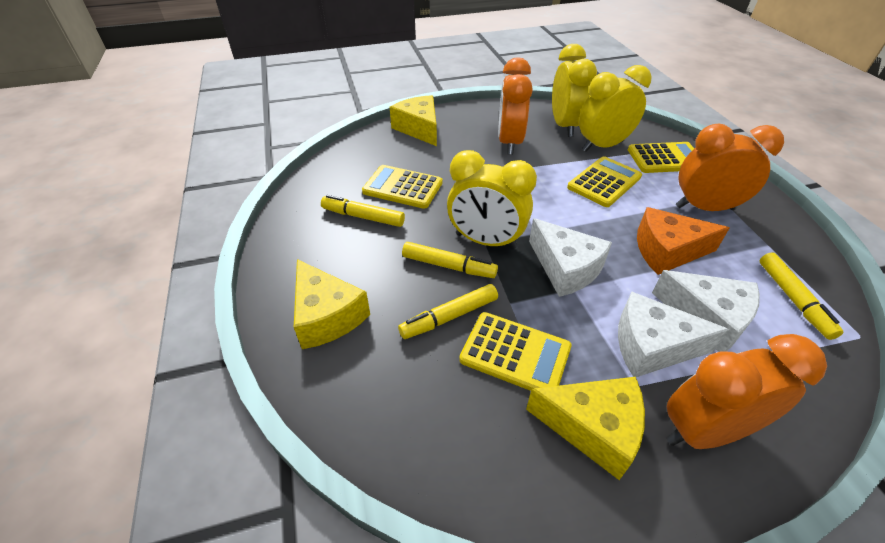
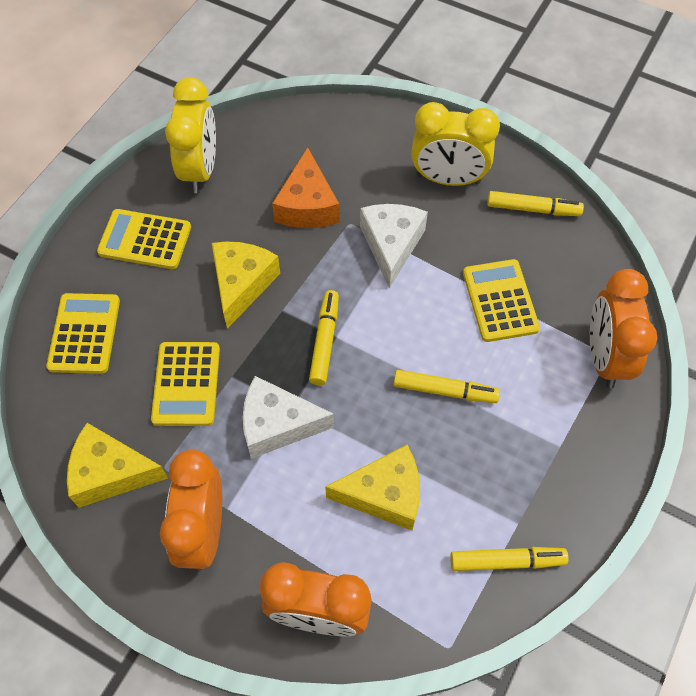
white cheese: [529,218,612,297] [618,292,730,377] [652,270,760,352] = 3 -> [243,376,334,459] [360,204,428,289] = 2
yellow clock: [447,150,537,249] [552,44,597,137] [579,65,652,152] = 3 -> [165,77,216,193] [411,102,500,186] = 2

